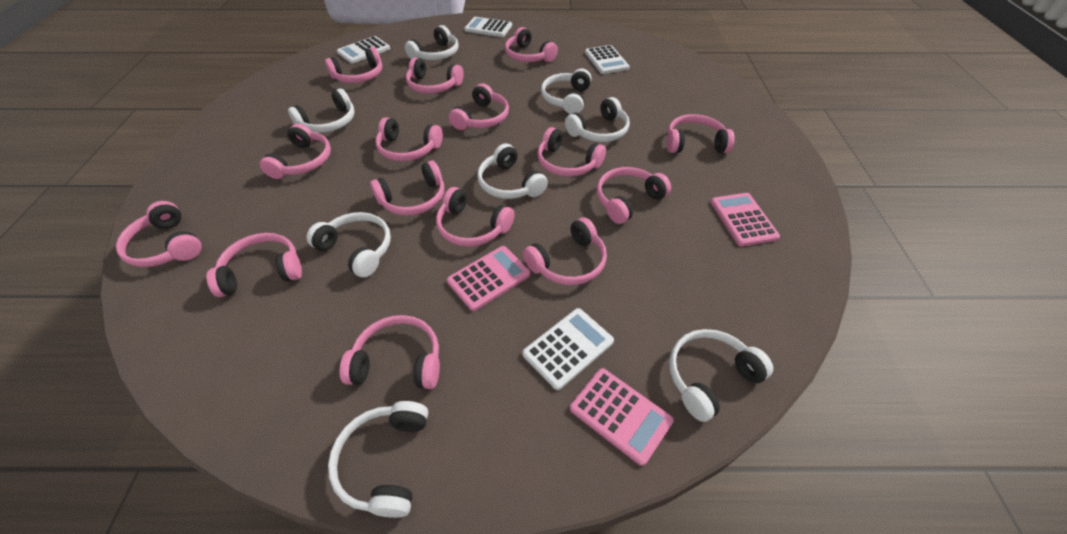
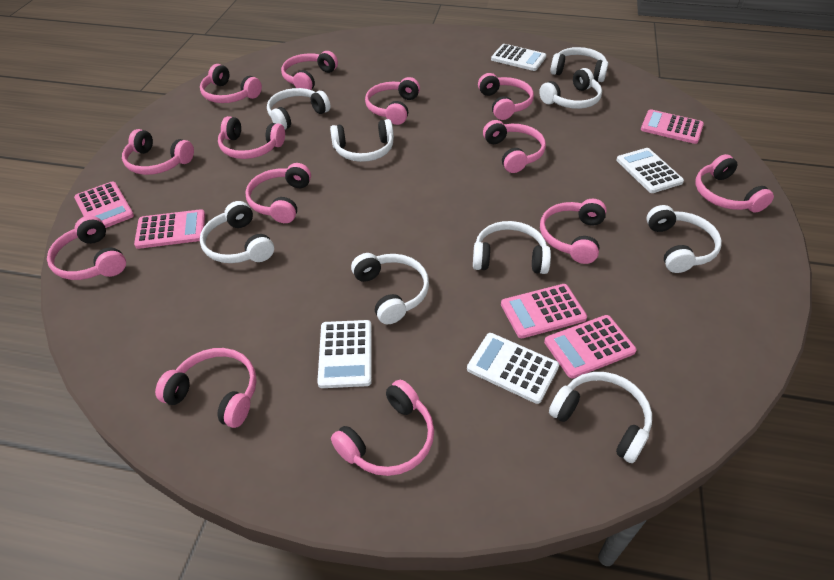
pink calculator: [447,246,530,311] [570,368,674,466] [710,193,780,246] = 3 -> [74,181,134,228] [134,209,205,249] [501,284,587,338] [544,315,637,379] [641,109,704,144] = 5
pink headphones: [116,201,202,267] [206,233,302,297] [260,124,331,179] [325,47,382,83] [340,315,440,389] [370,160,444,216] [375,117,443,161] [406,58,463,94] [436,187,515,246] [449,83,509,130] [505,27,558,62] [523,217,607,285] [537,127,606,177] [597,167,671,224] [667,114,735,153] = 15 -> [47,216,126,280] [122,129,194,175] [155,348,257,428] [200,64,262,103] [218,116,285,159] [245,163,311,223] [281,51,338,90] [331,380,434,476] [365,77,420,125] [478,73,534,120] [483,120,546,173] [540,199,607,264] [695,154,774,213] = 13
white headphones: [288,89,355,133] [307,212,391,278] [328,401,428,518] [405,25,459,60] [477,144,548,199] [541,69,592,114] [565,97,630,142] [669,329,773,422] = 8 -> [200,201,274,263] [267,88,331,129] [330,119,394,162] [351,253,429,324] [473,221,551,274] [539,68,602,109] [549,372,652,463] [550,47,608,82] [646,205,722,273] = 9

